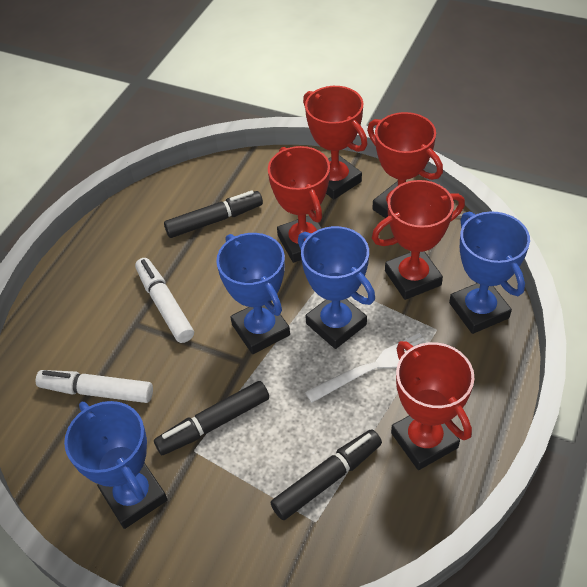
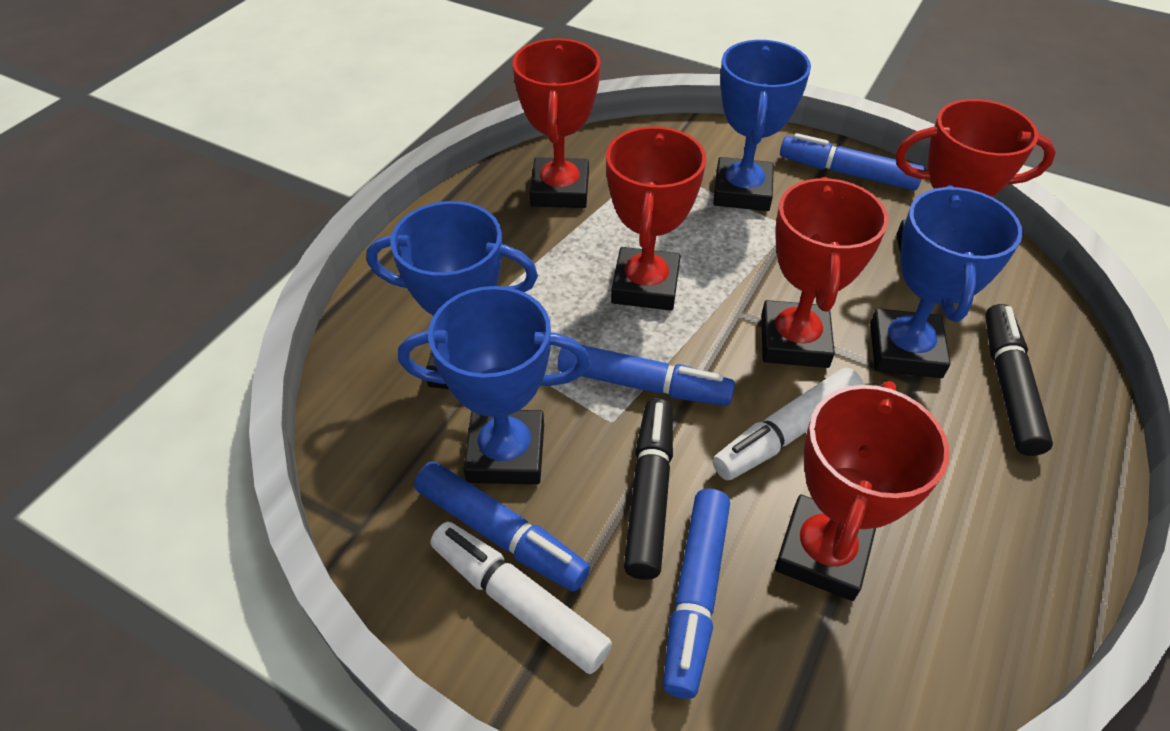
black marker: [154,381,269,455] [164,190,263,238] [270,429,382,520] = 3 -> [624,398,673,580] [985,304,1053,456] = 2
blue marker: none = 0 -> [414,461,590,592] [558,345,735,406] [663,488,730,699] [780,133,925,190] = 4
white fork: [305,333,427,403] = 1 -> none = 0

